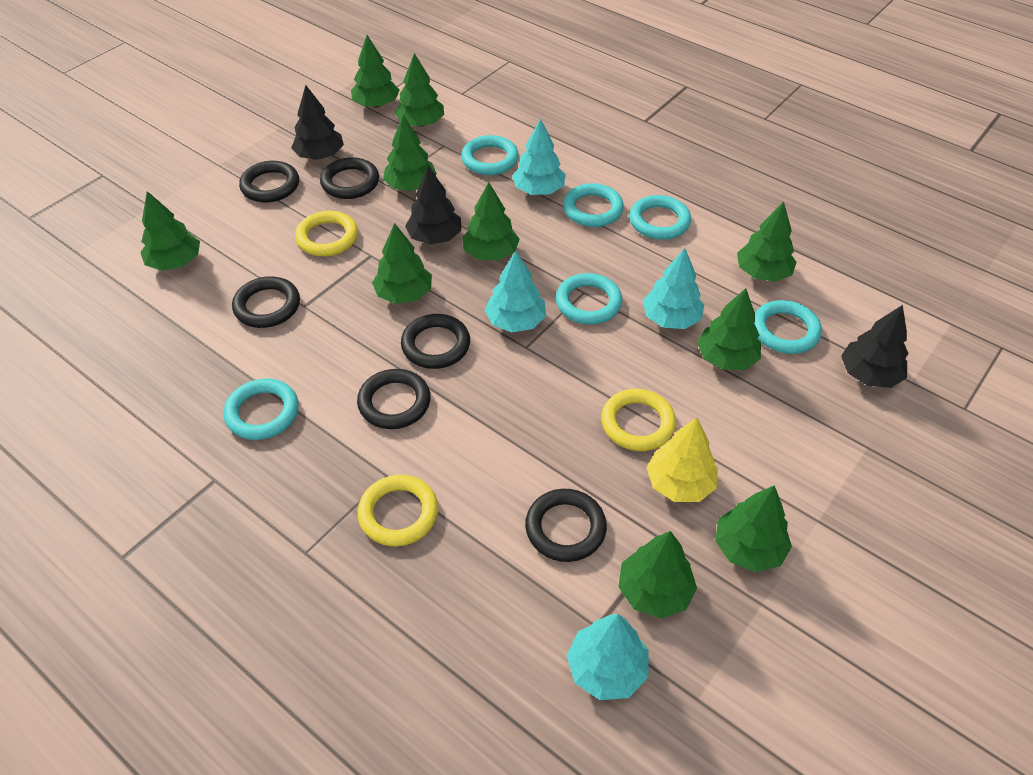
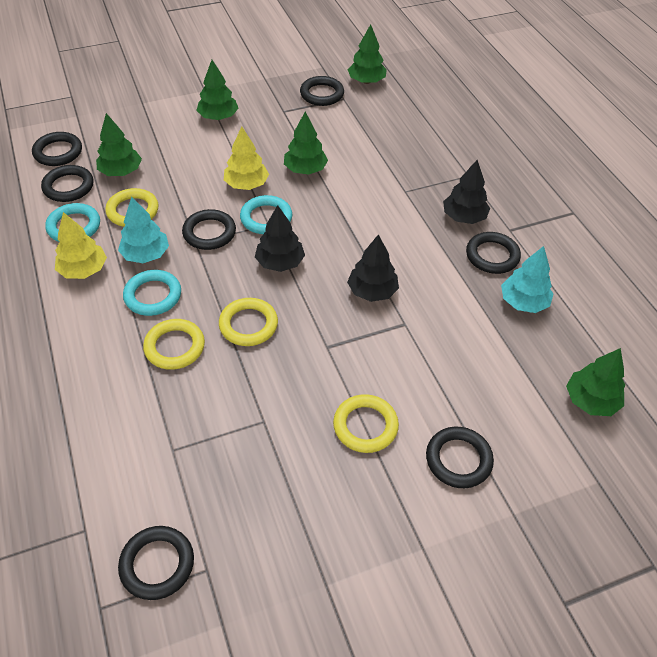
black ring: [232,276,300,328] [239,161,299,202] [320,157,379,199] [357,369,431,429] [401,314,470,369] [525,489,607,562] = 6 -> [32,132,82,166] [41,165,94,202] [118,526,194,600] [182,209,236,250] [300,76,344,106] [426,427,494,488] [466,232,521,274] = 7
green tree: [140,191,200,271] [351,35,400,108] [372,223,432,304] [383,115,437,191] [395,53,444,127] [462,182,520,261] [618,531,697,619] [697,288,761,370] [715,485,792,572] [737,202,797,282] = 10 -> [96,113,142,176] [196,60,238,120] [284,112,328,175] [348,24,387,84] [566,348,626,416] = 5
turquoise ring: [224,378,299,440] [461,135,519,175] [556,273,622,324] [563,183,624,227] [629,195,691,240] [754,300,822,354] = 6 -> [45,203,100,242] [123,270,181,316] [240,195,292,234] = 3
turquoise tree: [484,251,546,332] [512,119,566,195] [567,614,649,700] [643,248,704,329] = 4 -> [118,196,169,263] [501,246,553,313] = 2
yellow ring: [295,211,358,257] [357,475,438,546] [601,389,676,451] = 3 -> [105,188,159,227] [143,319,205,370] [219,298,278,346] [333,394,399,453] = 4
yellow tree: [646,418,718,502] = 1 -> [55,212,107,279] [224,126,269,190] = 2

